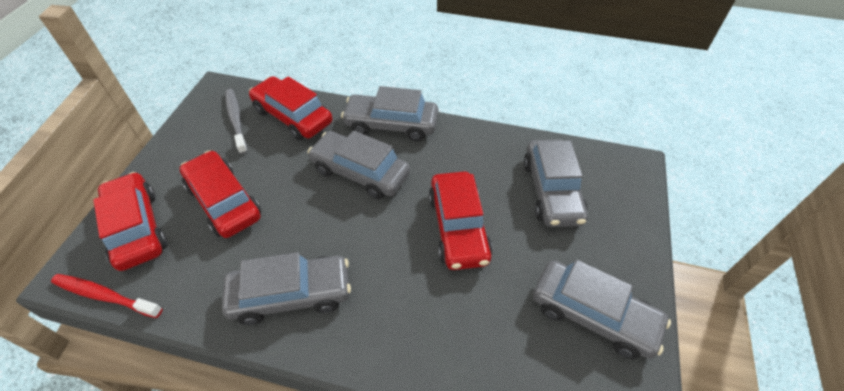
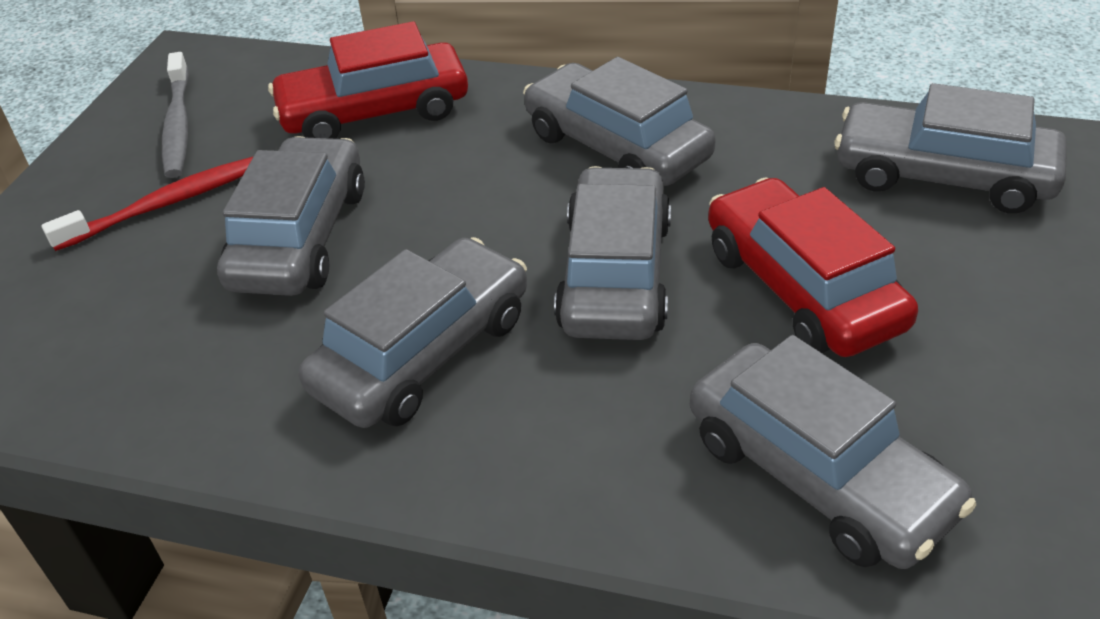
grey car: [222,252,351,325] [308,131,410,199] [341,86,438,141] [524,139,588,227] [533,260,671,359] = 5 -> [217,136,365,296] [299,237,527,428] [523,57,716,186] [554,166,671,340] [690,335,976,569] [835,83,1067,214] = 6
red car: [93,172,167,271] [179,150,261,238] [249,76,332,140] [429,171,493,270] = 4 -> [268,21,468,139] [708,177,918,357] = 2

